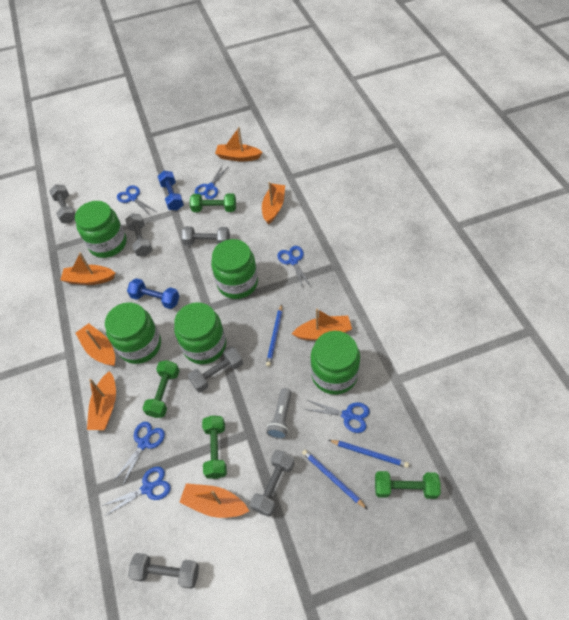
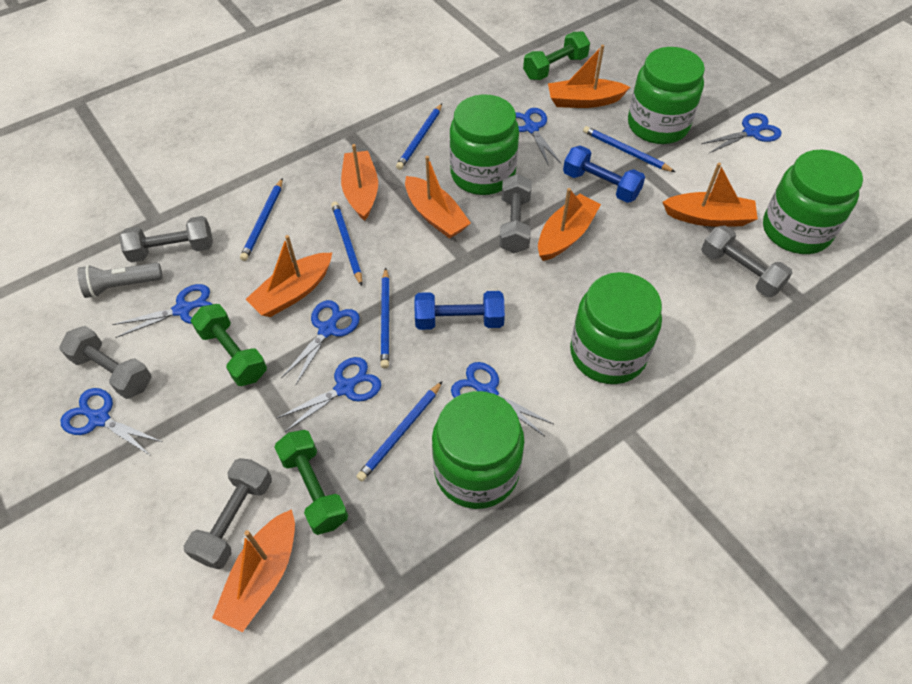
blue pencil: [266,304,282,367] [302,450,367,509] [329,440,409,468] = 3 -> [240,178,283,261] [331,202,362,286] [356,381,443,482] [380,267,389,369] [396,104,442,170] [583,126,675,172] = 6
blue scissors: [101,467,171,516] [114,422,165,485] [117,185,157,215] [195,164,229,199] [277,246,312,288] [304,400,370,433] = 6 -> [60,388,162,455] [112,284,212,338] [276,357,381,432] [281,300,360,384] [451,362,554,436] [515,108,561,166] [701,113,782,153] = 7
green dumbbell: [143,360,180,418] [190,193,236,212] [202,415,227,479] [375,471,440,499] = 4 -> [191,304,267,386] [275,430,348,535] [523,32,590,80] = 3
grey dumbbell: [49,184,75,224] [125,214,152,256] [128,553,199,589] [181,226,230,246] [188,346,243,393] [250,450,295,517] = 6 -> [59,326,151,399] [119,216,213,262] [184,458,272,570] [499,174,532,253] [701,226,792,297] = 5

